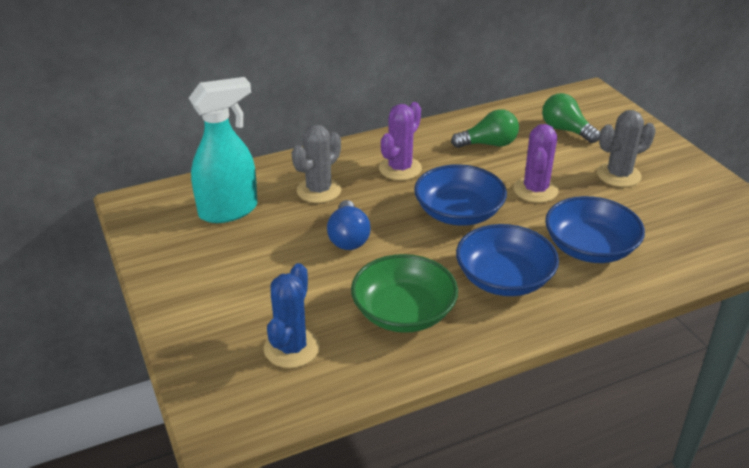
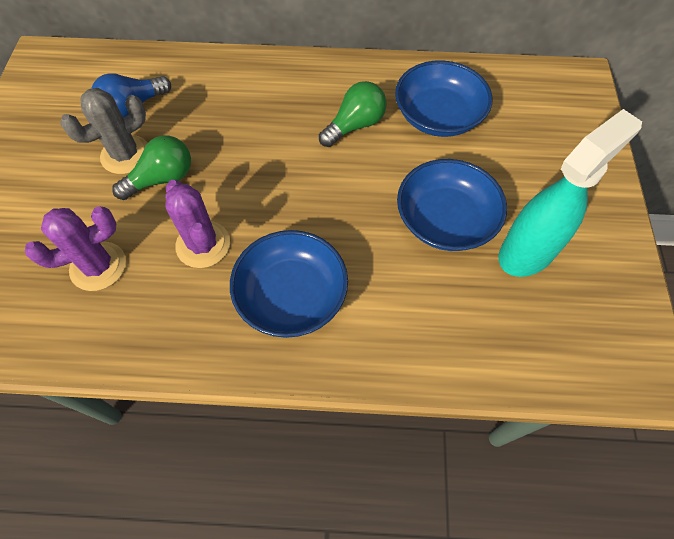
blue cactus: [264,263,320,368] = 1 -> none = 0
green bowl: [351,254,458,333] = 1 -> none = 0
grey cactus: [292,124,341,203] [597,110,656,187] = 2 -> [60,88,148,174] = 1

